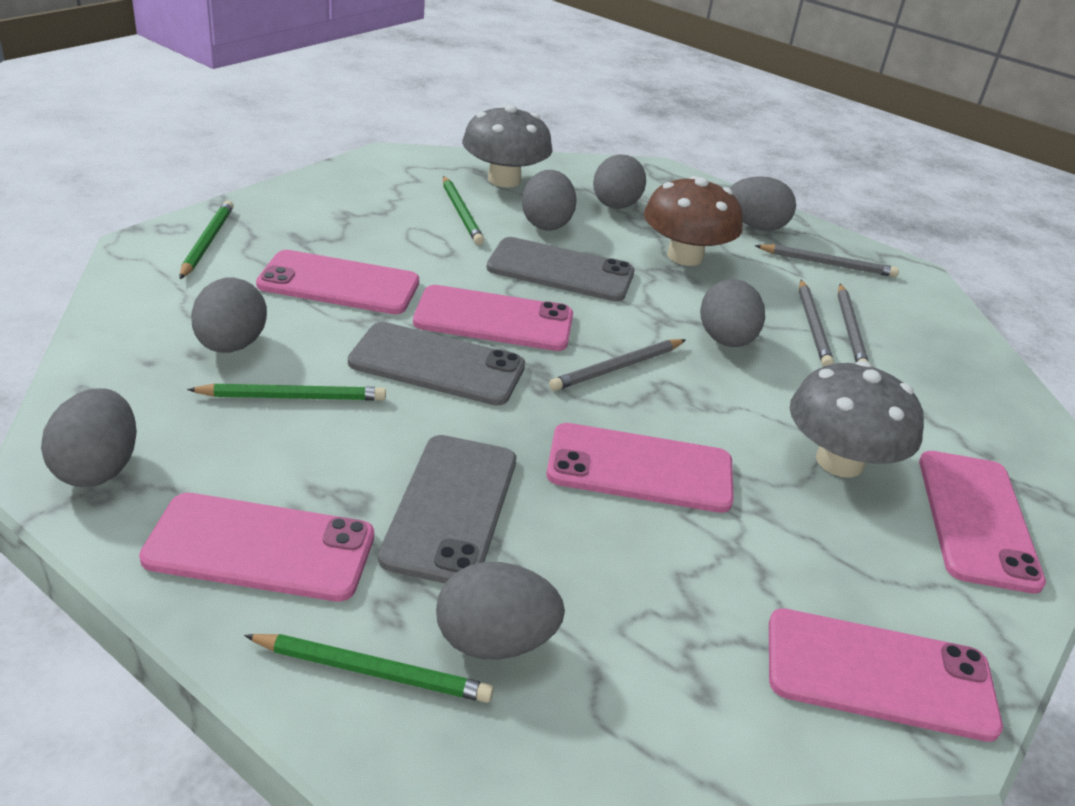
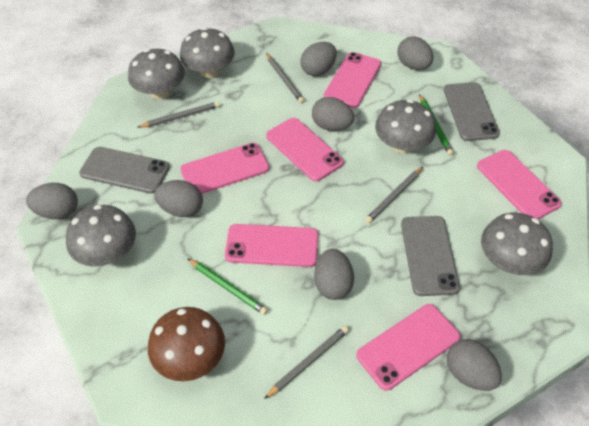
green pencil: [179,200,234,279] [187,383,386,401] [244,634,494,703] [443,176,484,245] = 4 -> [187,258,268,315] [419,94,454,156] = 2
grey mushroom: [462,105,552,188] [790,361,924,478] = 2 -> [66,205,136,267] [128,49,185,99] [180,27,235,78] [375,99,436,153] [481,213,553,275] = 5

